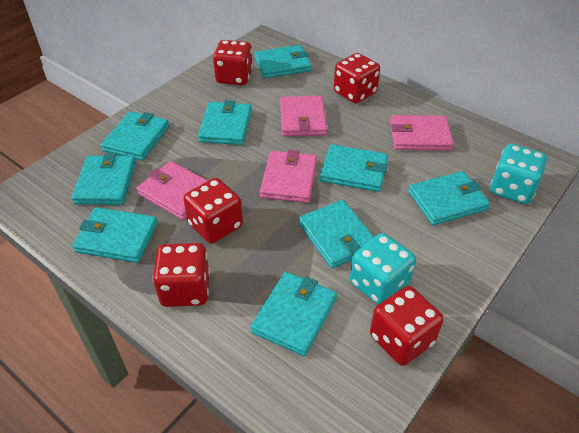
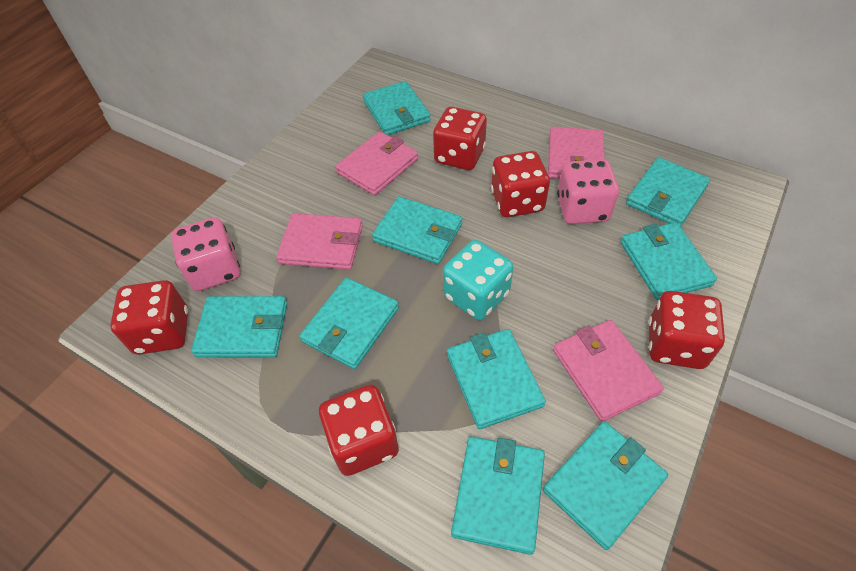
pink dice: none = 0 -> [171,217,240,291] [557,159,619,224] = 2
turquoise dice: [350,233,416,305] [490,144,547,204] = 2 -> [443,240,513,320] = 1

